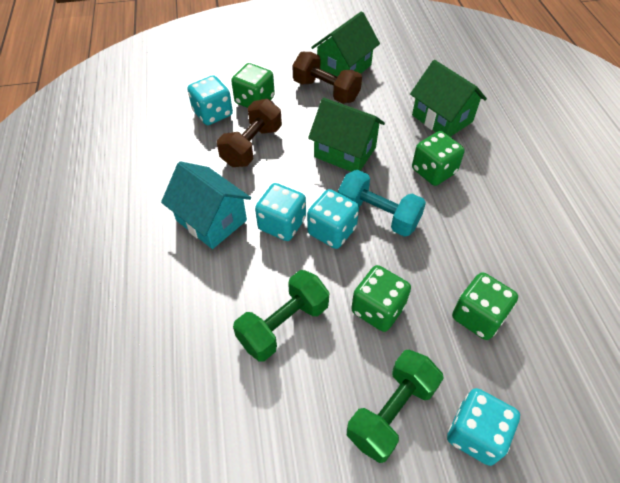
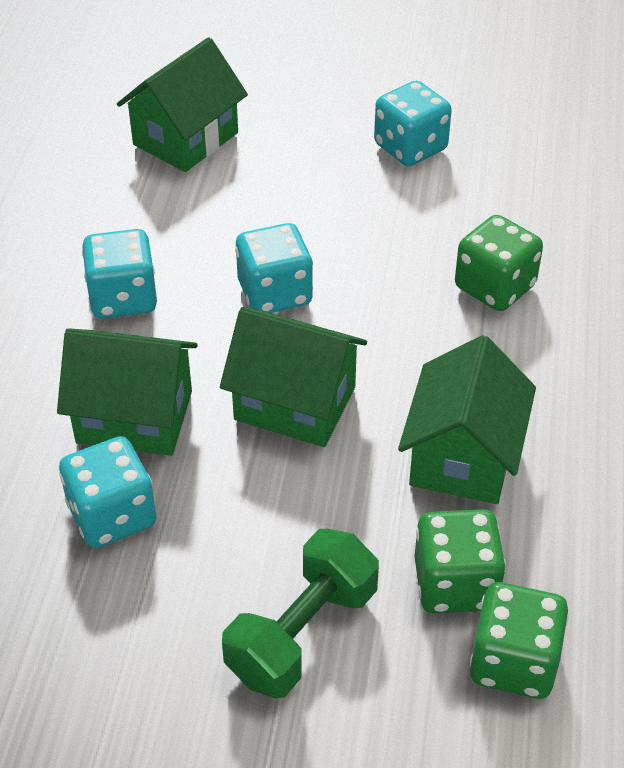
brown dumbbell: [217,99,282,167] [292,52,362,104] = 2 -> none = 0
green dice: [231,63,275,108] [351,265,411,332] [412,131,465,186] [452,272,518,340] = 4 -> [415,509,506,614] [455,215,543,311] [470,582,569,699] = 3
green dumbbell: [233,270,329,361] [347,350,444,463] = 2 -> [222,529,379,698] = 1
green house: [308,98,385,172] [311,11,380,77] [410,60,487,137] = 3 -> [57,328,198,456] [117,37,248,172] [220,307,367,447] [398,335,536,504] = 4
turquoise dumbbell: [338,170,426,237] = 1 -> none = 0
turquoise house: [161,161,251,249] = 1 -> none = 0

